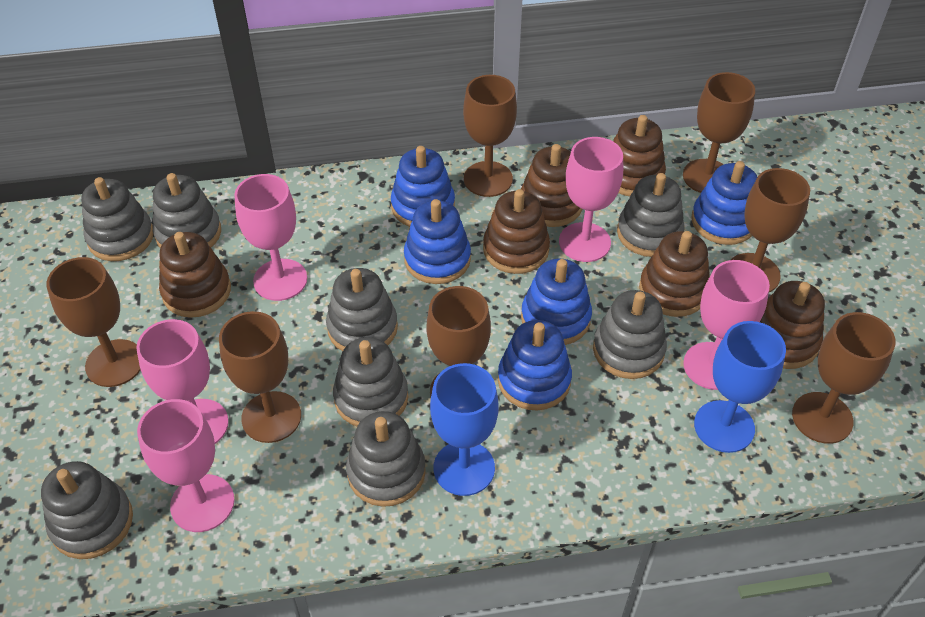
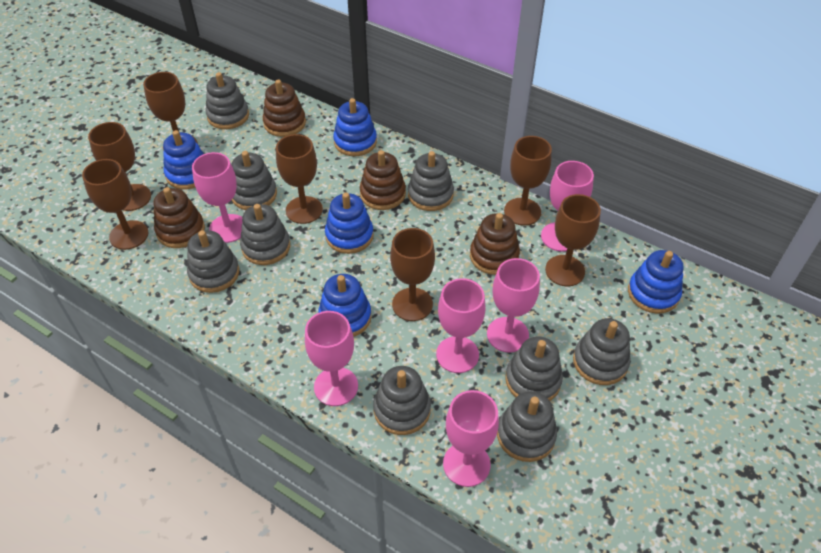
blue goblet: [430,363,499,496] [694,321,786,453] = 2 -> none = 0
brown stacking toy: [159,232,231,318] [483,189,550,274] [521,144,582,227] [613,115,666,196] [639,231,709,317] [760,281,825,369] = 6 -> [153,187,205,248] [263,80,306,137] [360,150,406,210] [470,213,520,275] = 4
grey stacking toy: [41,461,133,559] [81,177,153,261] [153,173,221,248] [326,268,398,351] [333,337,408,426] [346,411,426,507] [593,290,667,379] [617,173,685,257] = 8 -> [187,230,239,293] [206,72,249,129] [231,151,277,210] [240,204,290,265] [373,366,431,435] [408,151,454,211] [497,391,557,462] [505,337,563,401] [573,318,631,385] = 9
pink goblet: [136,319,229,444] [137,399,234,532] [234,174,307,301] [559,137,623,262] [683,260,770,390] = 5 -> [192,152,242,243] [305,311,358,406] [436,278,485,373] [443,390,499,487] [487,258,540,353] [541,161,594,252] = 6

